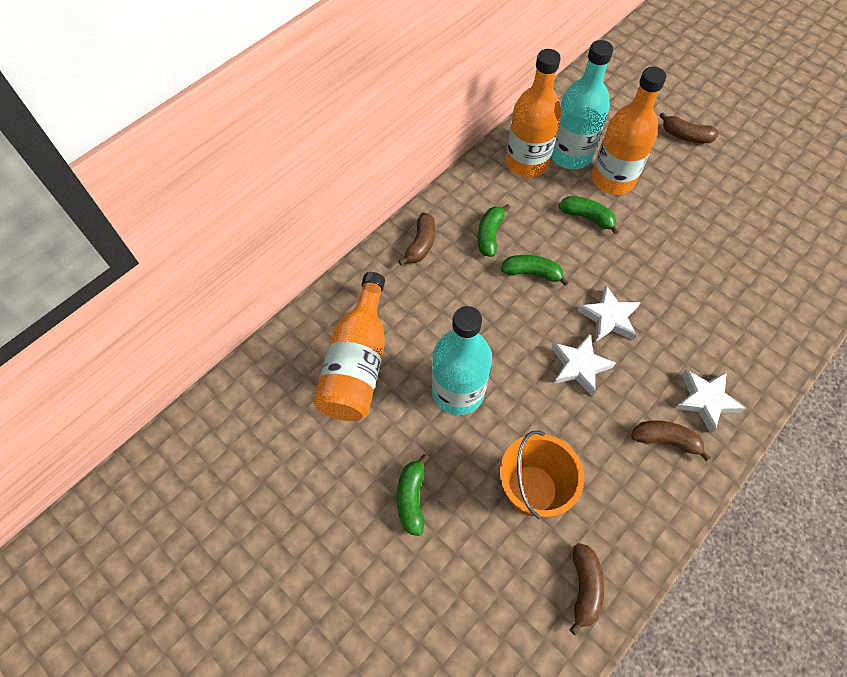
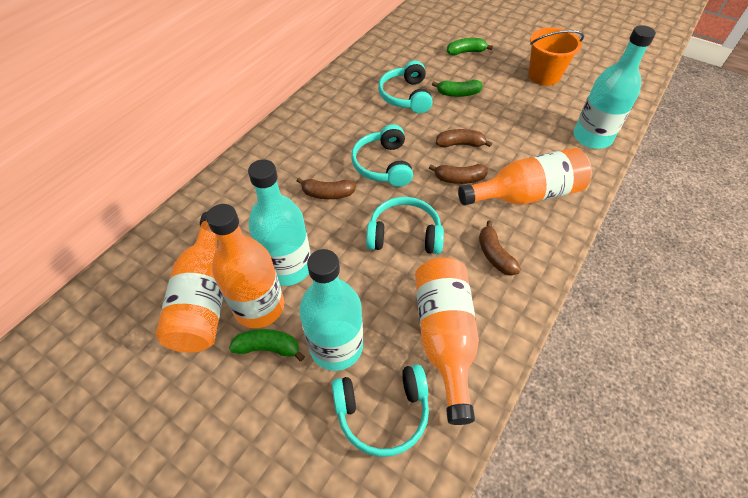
green banana: [397,454,429,536] [478,204,510,257] [501,255,569,286] [559,196,619,235] = 4 -> [229,329,305,361] [432,79,483,97] [447,38,493,55] = 3
orange bottle: [313,272,385,421] [505,49,562,178] [592,67,666,195] = 3 -> [155,211,223,353] [206,204,284,328] [415,257,479,425] [458,148,592,205] = 4
turquoise bottle: [432,306,492,415] [551,40,613,169] = 2 -> [248,160,311,286] [299,249,363,371] [574,25,656,149] = 3
turquoise headphones: none = 0 -> [332,364,429,457] [351,124,413,187] [366,197,444,254] [378,61,433,113] = 4
white star: [551,334,616,397] [577,285,641,342] [674,370,746,433] = 3 -> none = 0

